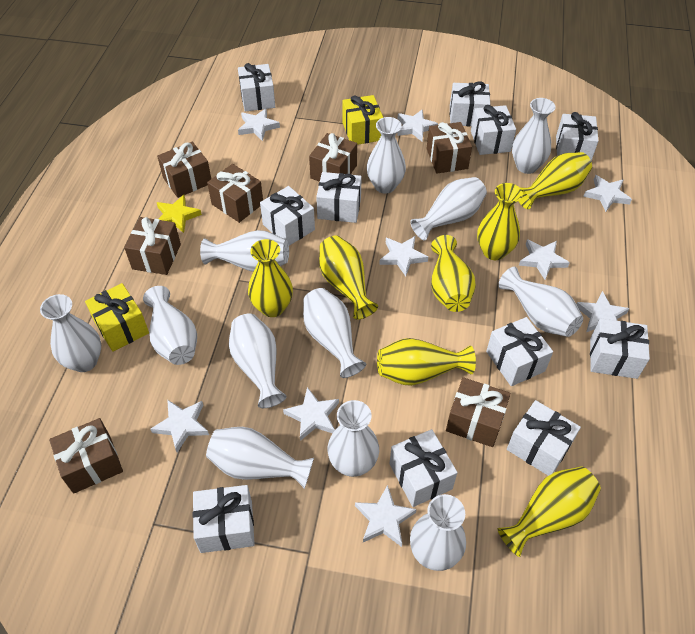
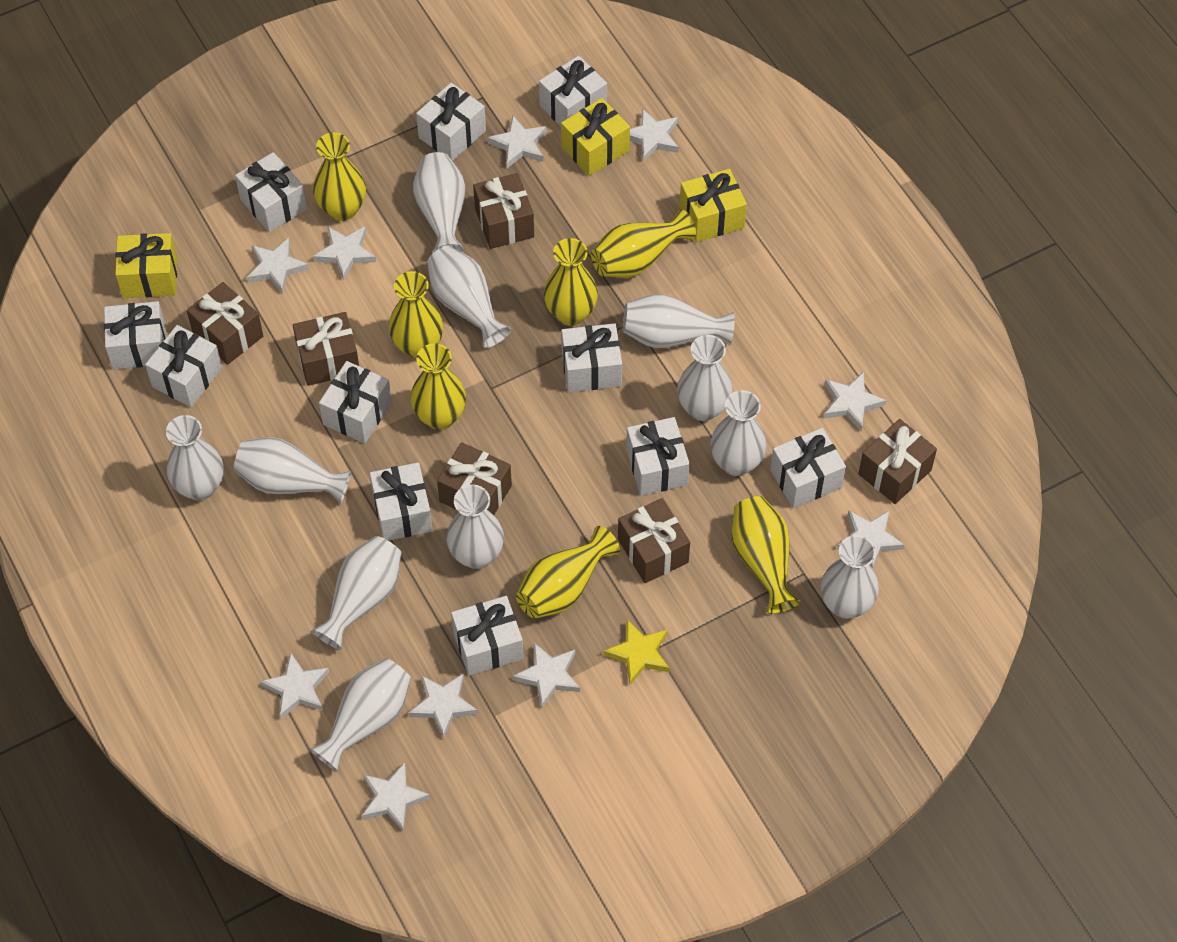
brown gift: [49,418,123,494] [124,217,181,275] [157,142,211,198] [207,164,263,223] [309,133,357,182] [427,122,472,173] [446,377,511,447] = 7 -> [187,282,263,365] [293,312,359,386] [437,442,512,515] [473,173,534,249] [618,498,690,583] [858,419,937,504] = 6
white star: [150,400,209,453] [238,108,280,141] [283,387,339,441] [355,485,417,547] [379,236,428,276] [397,110,438,142] [519,239,570,280] [576,291,630,332] [583,175,632,212] = 9 -> [247,238,309,294] [260,652,329,719] [313,226,376,280] [361,762,430,832] [408,674,478,738] [488,116,547,168] [513,643,580,708] [630,108,679,162] [823,372,886,431] [837,510,904,569] = 10
white vase: [40,294,101,372] [143,286,197,365] [200,230,289,272] [206,427,314,489] [229,313,286,408] [303,288,366,378] [327,400,379,477] [367,117,406,194] [410,177,487,240] [410,494,466,571] [498,267,583,337] [512,98,555,174] = 12 -> [166,415,224,500] [233,437,351,504] [309,658,411,772] [311,536,402,650] [413,152,465,254] [427,246,511,348] [446,485,504,569] [623,294,735,348] [677,335,733,421] [710,390,767,476] [821,535,879,619] = 11
yellow gift: [85,283,149,352] [342,95,383,145] = 2 -> [115,233,177,298] [561,98,630,176] [680,169,747,242] = 3

